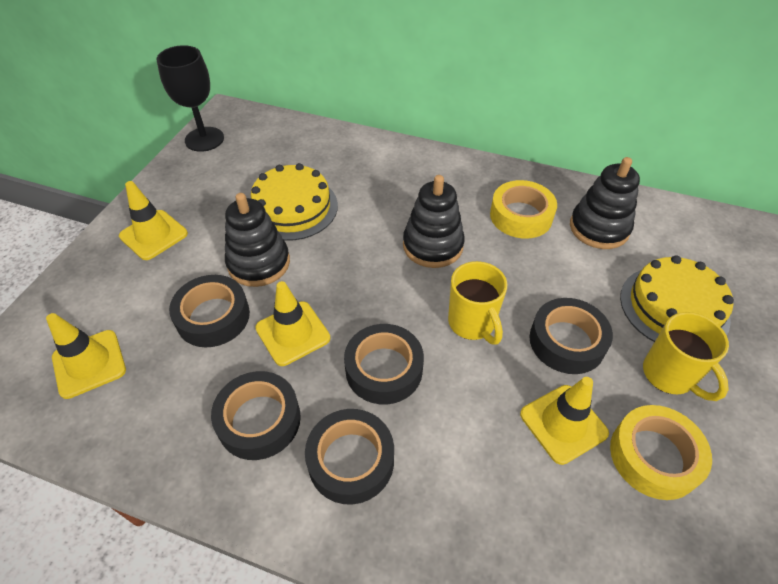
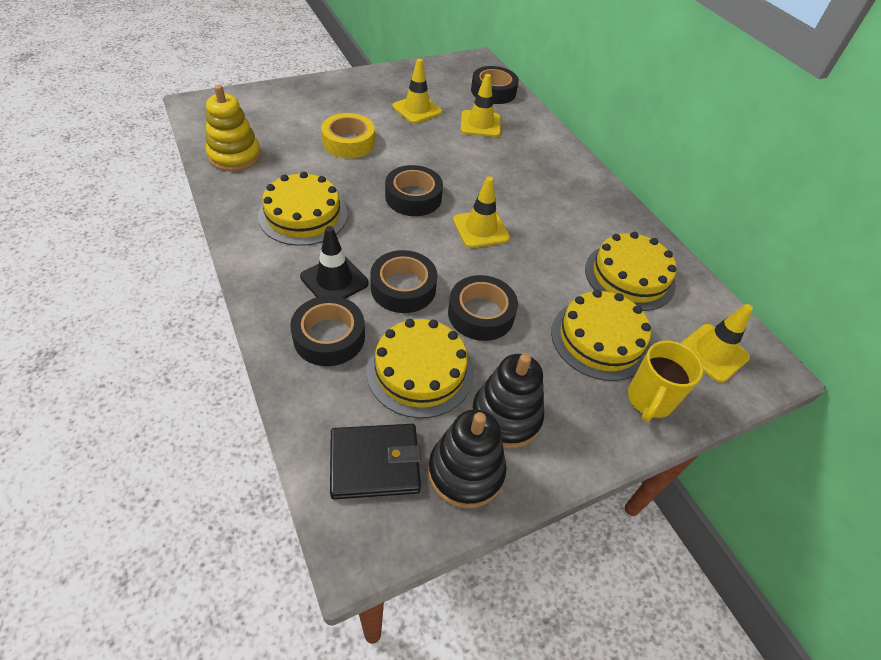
black goblet: [157,45,224,152] = 1 -> none = 0
black stacking toy: [225,193,290,287] [403,175,465,268] [570,157,640,249] = 3 -> [428,409,506,508] [472,353,544,448] = 2
black traffic cone: none = 0 -> [300,226,369,299] = 1
black wallet: none = 0 -> [330,424,421,499] = 1
yellow cake: [251,163,338,241] [620,255,734,342] = 2 -> [258,172,347,246] [367,319,474,418] [551,290,651,381] [585,232,677,311] = 4
yellow mug: [448,261,507,345] [643,312,729,401] = 2 -> [628,341,703,422] = 1
yellow stacking toy: none = 0 -> [206,85,261,172] = 1
yellow tape: [490,180,557,239] [610,405,712,500] = 2 -> [321,113,375,158] = 1

